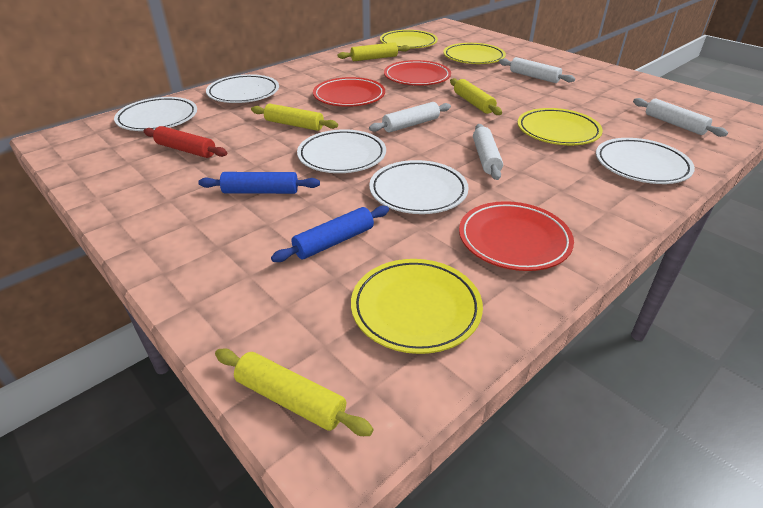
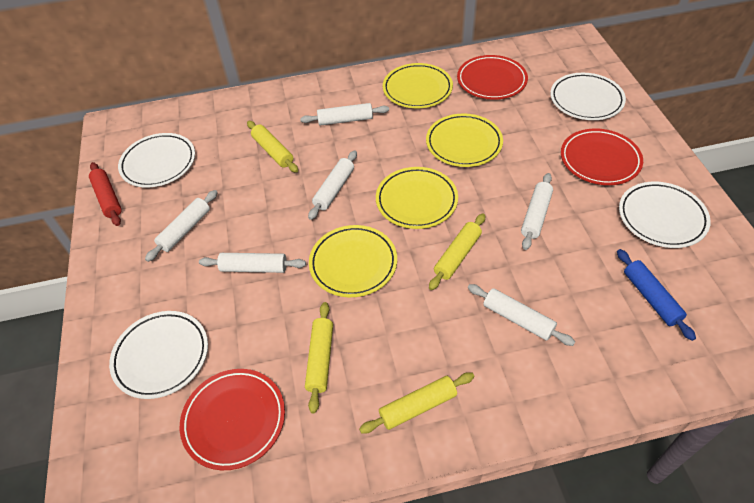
blue rolling pin: [198,172,320,194] [271,206,389,262] = 2 -> [617,249,696,341] = 1
white plate: [114,97,197,131] [206,74,279,103] [297,129,386,173] [369,160,469,214] [596,138,695,184] = 5 -> [109,311,208,399] [118,133,195,188] [550,73,626,120] [619,182,711,248] = 4
white rolling pin: [369,102,451,132] [473,124,503,180] [499,57,575,83] [633,98,728,137] = 4 -> [145,190,218,262] [199,253,306,273] [300,103,389,126] [308,150,357,220] [468,284,575,346] [521,173,553,250] = 6

